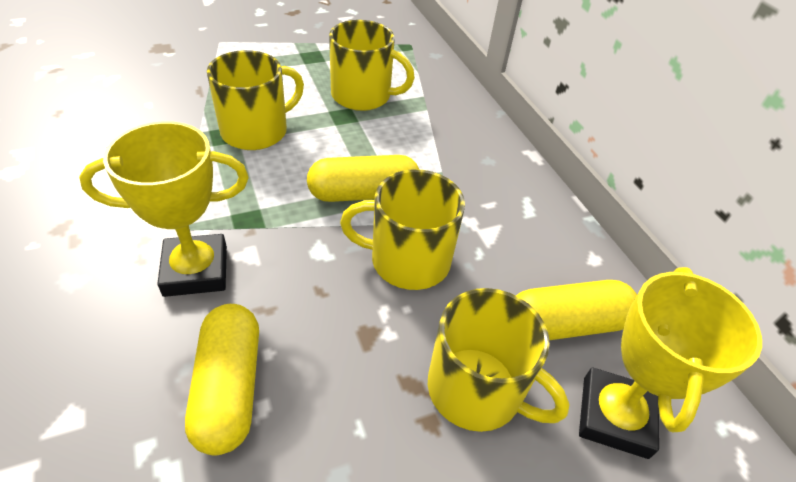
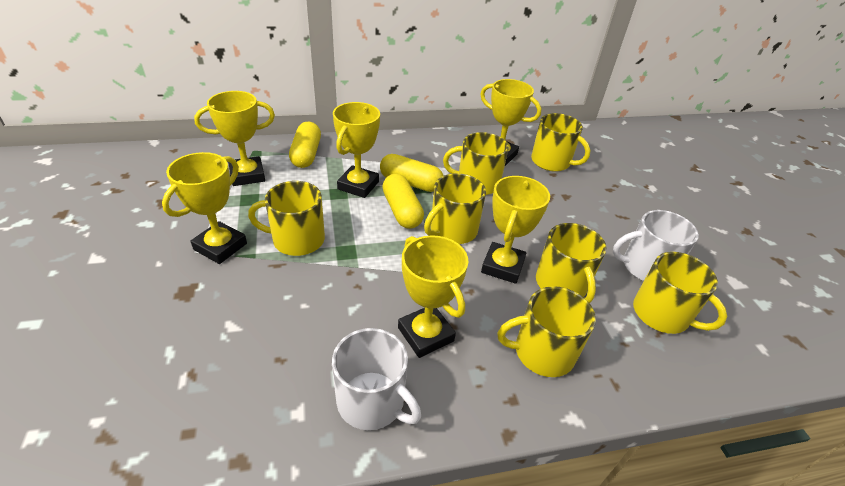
white mug: none = 0 -> [332,328,421,430] [613,210,699,281] = 2
yellow mug: [207,50,304,150] [329,20,415,111] [340,169,465,290] [428,288,570,432] = 4 -> [248,181,325,256] [424,173,486,244] [443,132,509,195] [497,286,596,377] [531,113,590,171] [536,223,607,304] [633,252,727,334] = 7
yellow trophy: [79,121,249,297] [579,267,762,459] = 2 -> [162,152,247,264] [194,91,275,186] [333,102,380,198] [398,235,468,358] [480,79,541,166] [481,176,550,284] = 6

